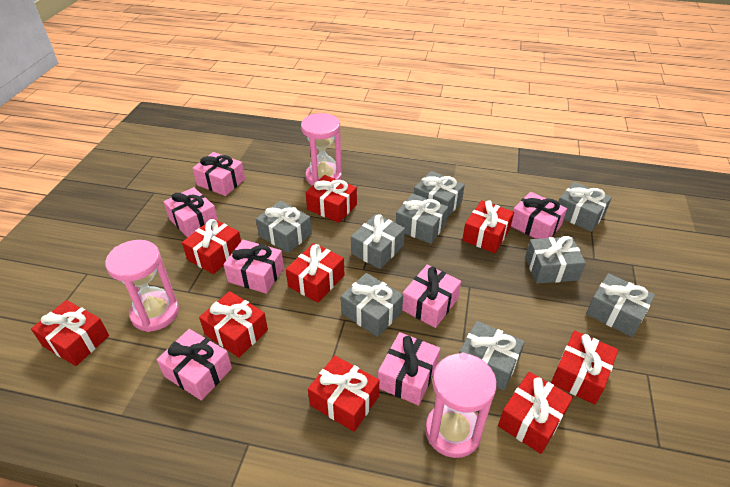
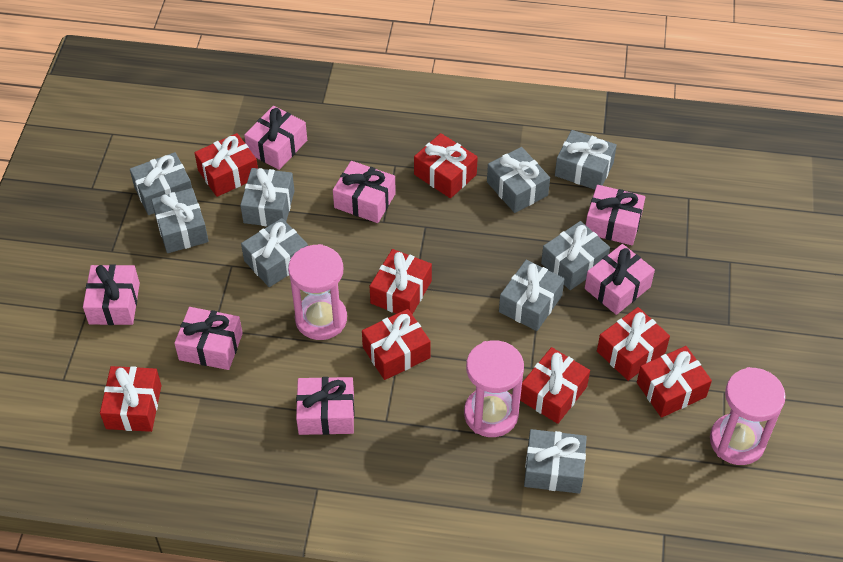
red gift: [31,300,109,366] [182,218,241,274] [199,291,268,358] [286,243,344,303] [306,175,357,223] [308,355,379,432] [462,200,514,253] [498,372,573,454] [551,330,618,405] = 9 -> [100,366,162,432] [194,133,258,197] [362,309,431,380] [370,249,432,315] [414,133,478,198] [520,347,590,424] [597,307,670,381] [637,346,712,418] = 8

